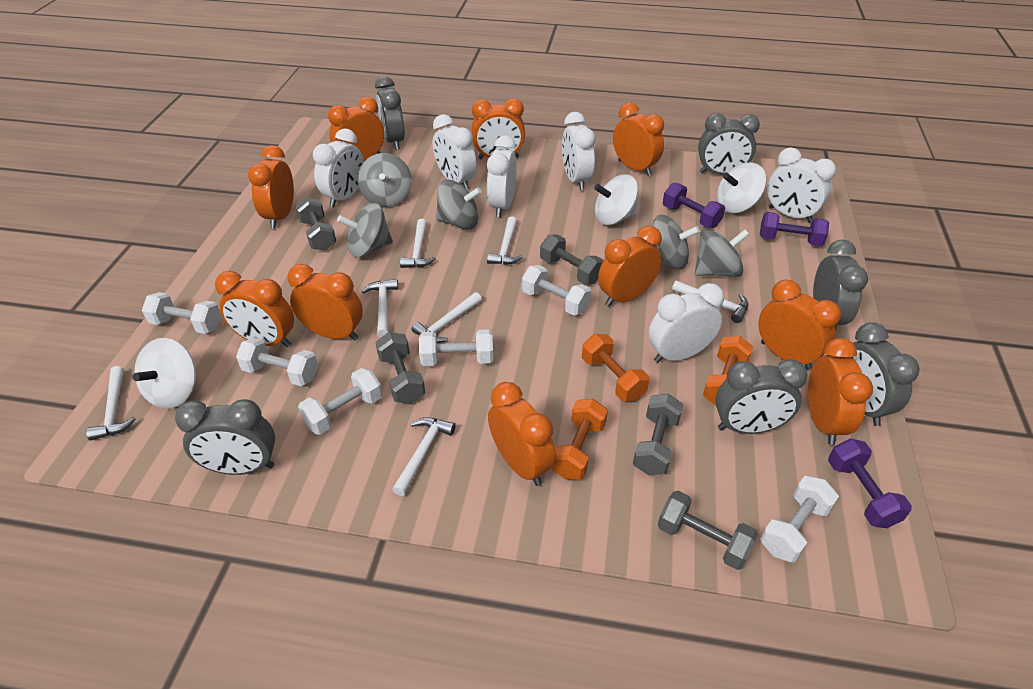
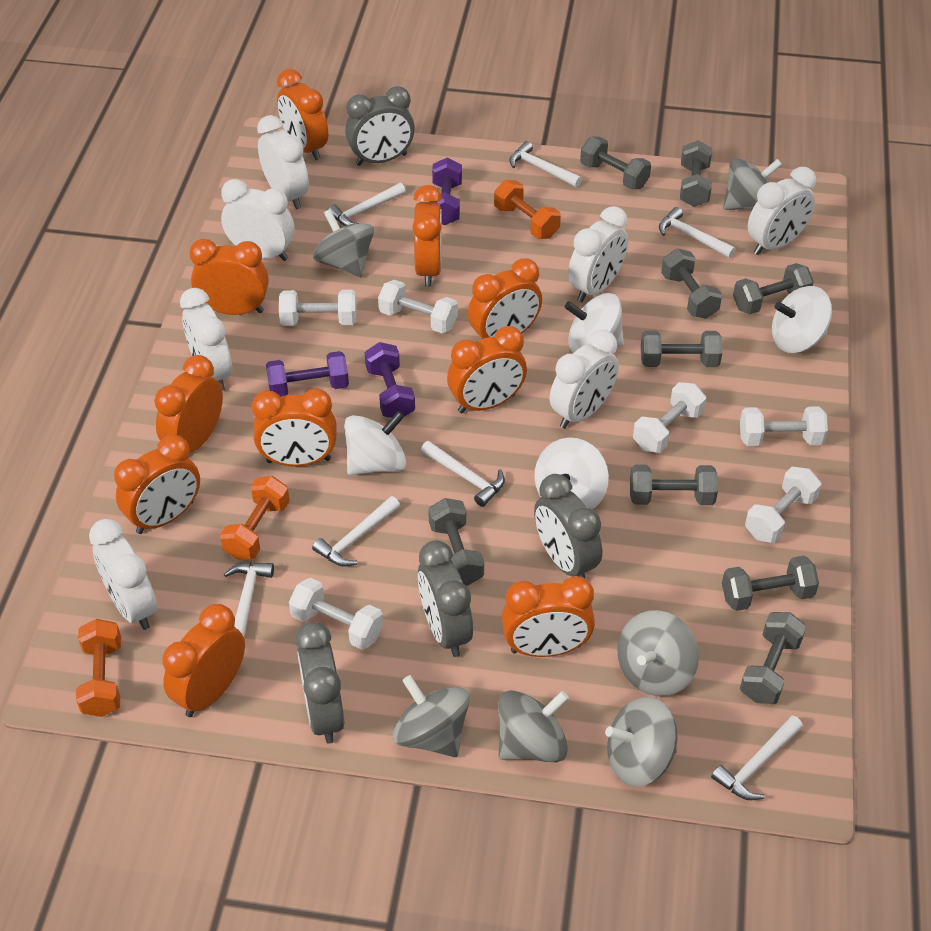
grey clock: [175,399,275,475] [375,76,405,150] [698,113,760,175] [715,359,807,434] [813,240,868,329] [851,322,920,426] = 6 -> [295,622,344,744] [345,86,415,166] [418,540,473,657] [534,474,602,578] = 4
grey dumbbell: [295,197,336,251] [375,332,425,404] [540,234,603,285] [633,394,683,475] [658,491,758,570] = 5 -> [428,498,484,586] [580,137,651,190] [630,465,718,505] [641,331,722,367] [661,249,722,319] [680,140,712,207] [722,556,819,611] [733,263,814,314] [740,612,806,704] = 9
grey spinning top: [337,203,393,257] [358,153,412,207] [436,180,482,230] [652,215,700,269] [695,229,749,277] = 5 -> [313,209,374,277] [393,675,470,757] [498,690,569,762] [605,697,677,787] [617,610,699,696] [723,158,782,210] = 6
white clock: [313,129,364,207] [433,114,477,189] [487,136,516,217] [562,112,595,190] [649,283,724,363] [767,148,836,223] = 6 -> [89,519,157,630] [180,288,232,391] [221,179,294,261] [257,115,309,209] [550,330,619,429] [568,206,628,302] [748,167,816,255] = 7
white spinning top: [133,338,196,409] [594,174,639,225] [717,163,767,213] = 3 -> [344,411,406,475] [534,438,609,510] [564,293,624,353] [772,286,832,353] = 4

